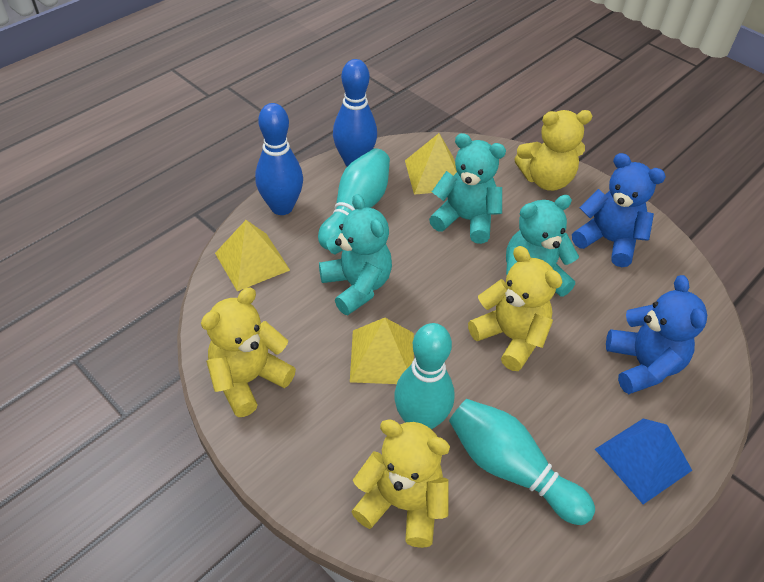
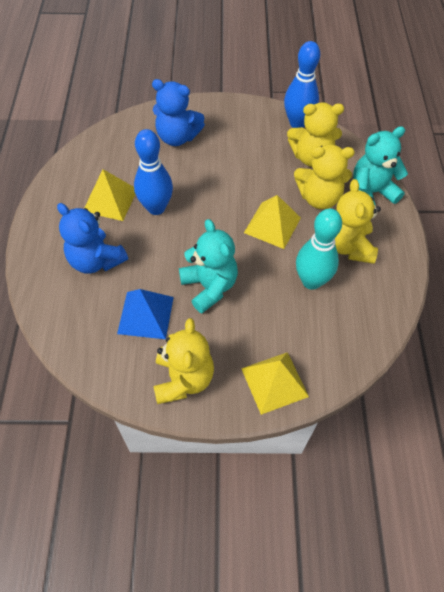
turquoise bowling pin: [318,148,390,250] [394,323,455,429] [449,399,595,525] = 3 -> [296,209,342,290] = 1
turquoise teddy bear: [319,194,392,315] [429,133,506,244] [506,195,579,297] = 3 -> [179,219,238,313] [353,126,408,206] = 2

